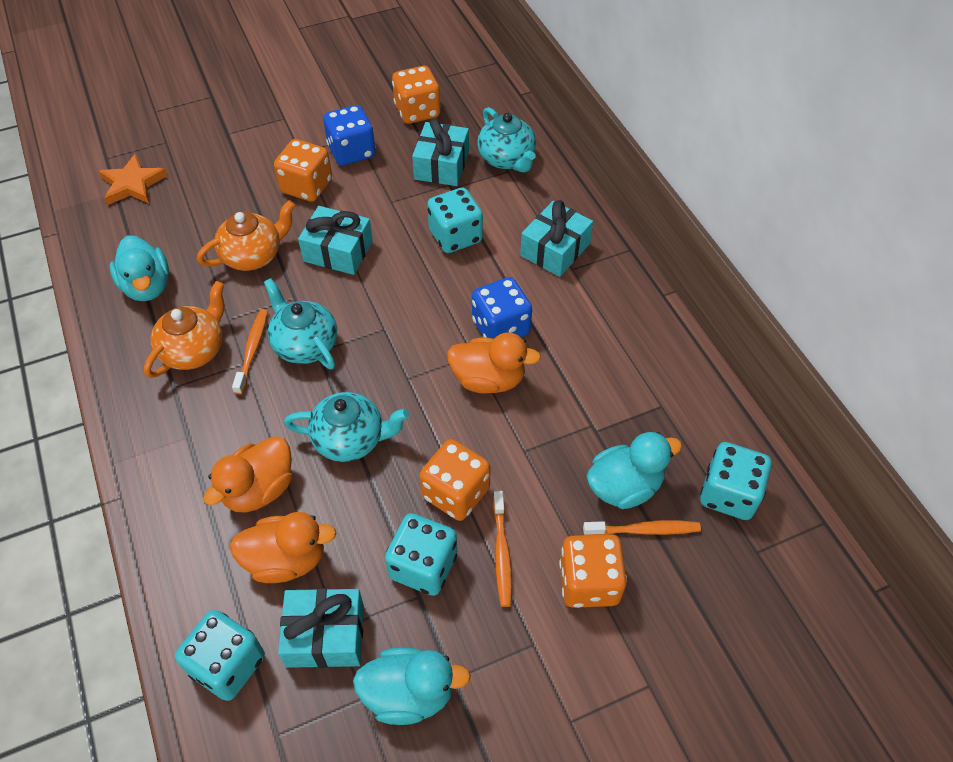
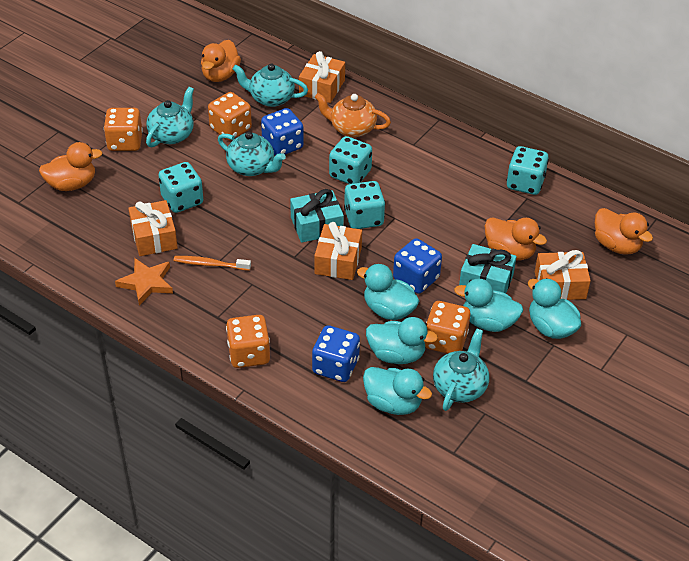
blue dice: [323,105,376,166] [472,277,532,339] = 2 -> [261,108,304,155] [312,325,360,382] [393,238,442,294] = 3
orange duck: [203,436,292,513] [230,512,336,583] [447,333,541,394] = 3 -> [39,142,103,191] [201,40,241,82] [485,217,547,261] [595,208,653,255] = 4
orange gift: none = 0 -> [128,200,178,256] [299,51,345,103] [314,222,362,280] [535,250,591,300] = 4
orange teapot: [144,281,225,378] [197,200,295,271] = 2 -> [315,93,391,137] = 1
orange toothbrush: [232,309,268,395] [493,491,512,607] [583,520,701,535] = 3 -> [174,256,251,271] = 1
turquoise duck: [110,235,169,301] [353,647,471,725] [586,432,682,509] = 3 -> [357,264,419,320] [363,367,432,415] [366,317,438,364] [454,279,523,332] [528,278,581,339] = 5
turquoise gift: [278,588,364,668] [298,206,373,275] [412,118,469,186] [520,200,593,277] = 4 -> [290,189,344,243] [459,244,517,293] = 2
turquoise teapot: [264,278,337,369] [284,392,409,462] [477,107,536,173] = 3 -> [146,87,194,147] [218,132,286,176] [233,64,308,107] [433,329,489,411] = 4

